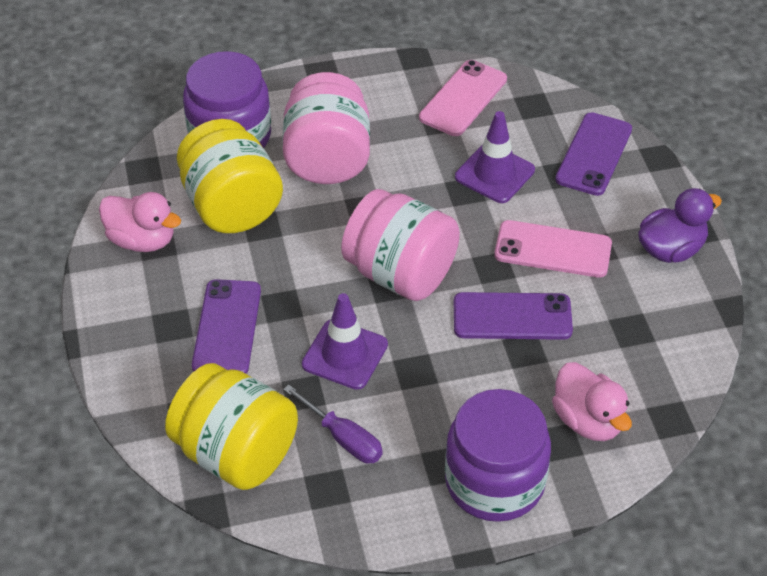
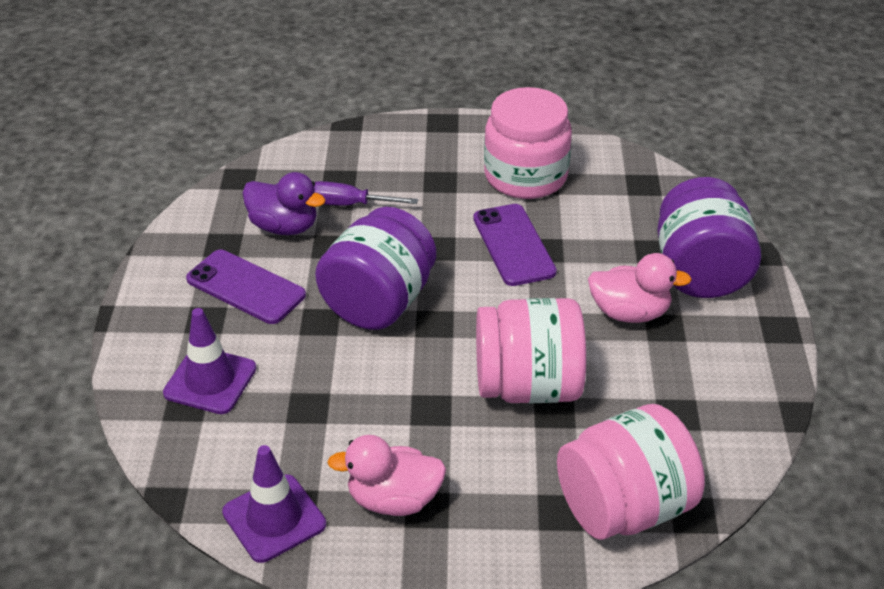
pink jar: [282,72,370,184] [341,189,460,301] = 2 -> [476,298,586,404] [484,87,572,199] [557,404,705,540] = 3
pink phone: [419,60,507,136] [494,220,612,278] = 2 -> none = 0
purple phone: [192,279,261,374] [454,292,573,340] [555,112,632,196] = 3 -> [186,250,306,324] [473,204,557,286] = 2
yellow jar: [165,363,298,490] [177,119,283,233] = 2 -> none = 0

